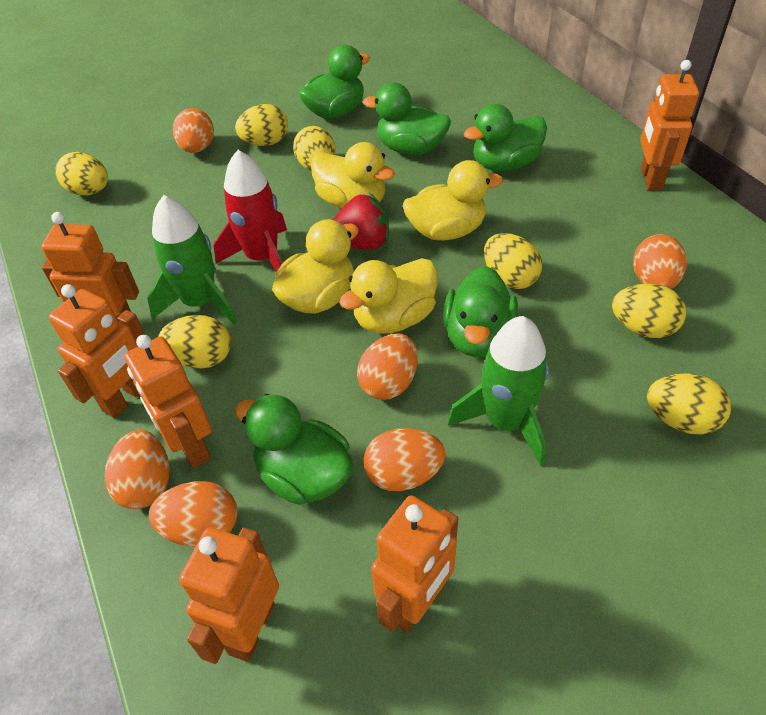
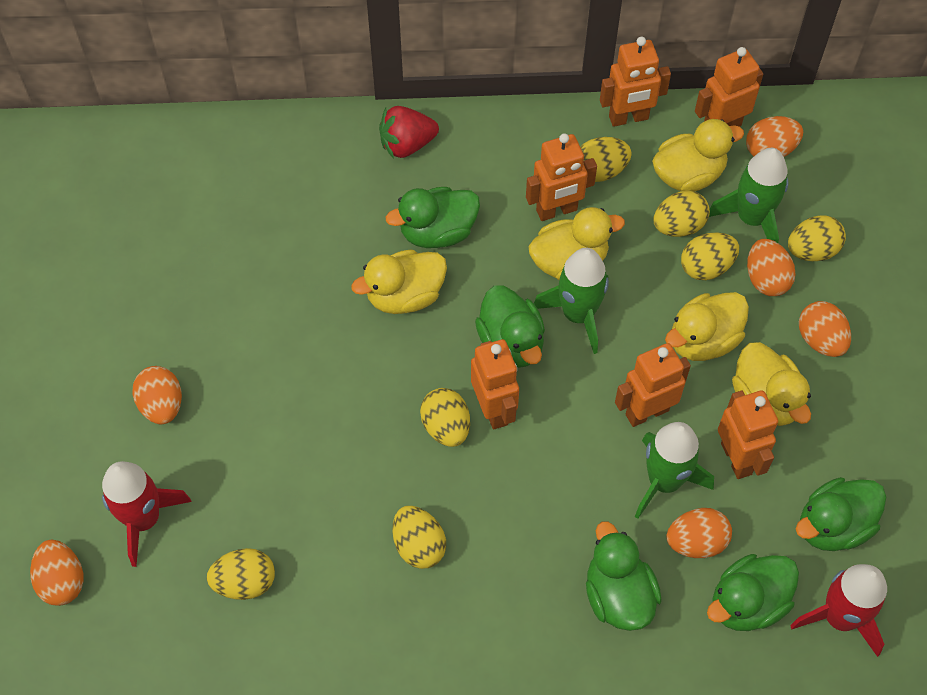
green rocket: [147,195,237,325] [448,316,549,466] = 2 -> [534,248,609,354] [635,422,714,519] [709,148,789,243] = 3
red rocket: [214,150,287,271] = 1 -> [102,461,192,567] [790,564,887,657] = 2
yellow duck: [272,219,359,314] [311,142,395,208] [339,258,437,334] [403,160,503,241] = 4 -> [351,249,447,314] [528,207,625,280] [652,119,744,192] [665,292,749,361] [732,342,811,426] = 5

